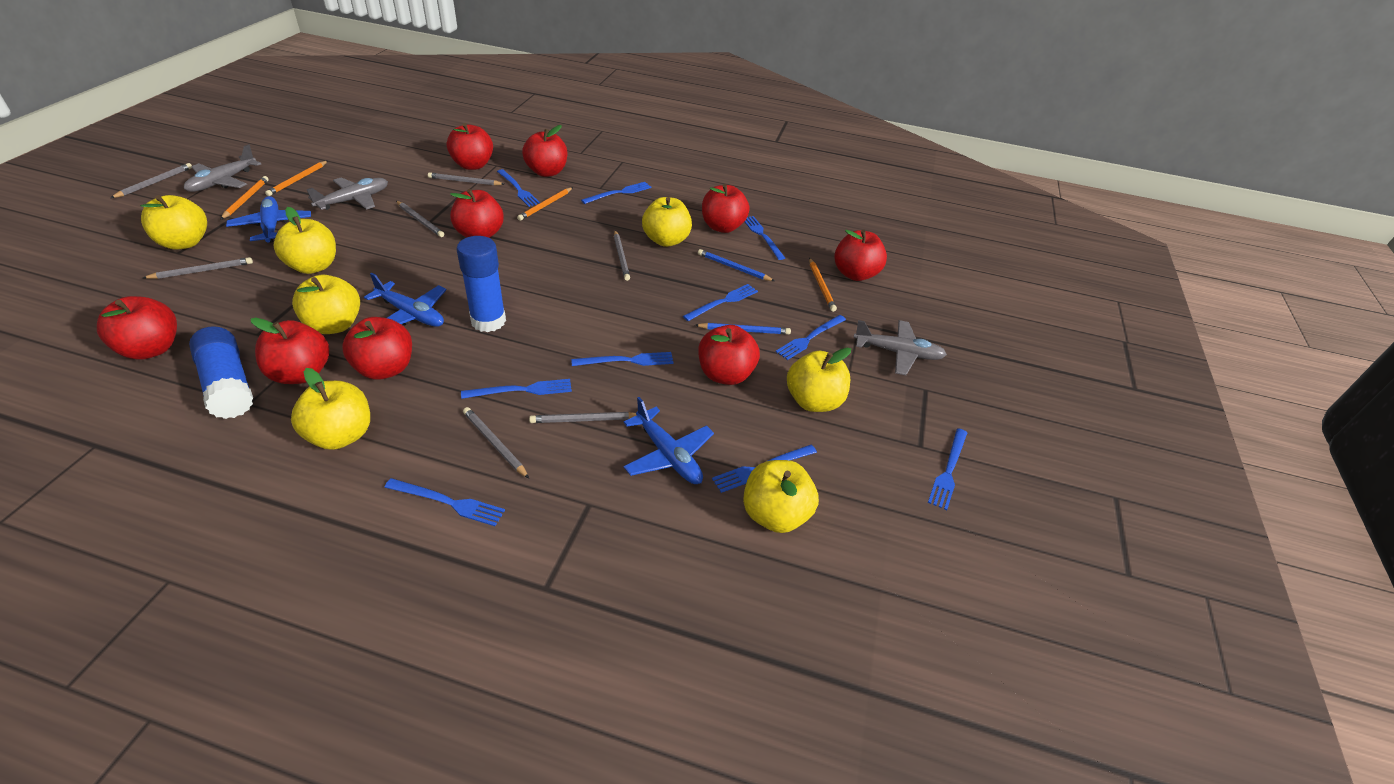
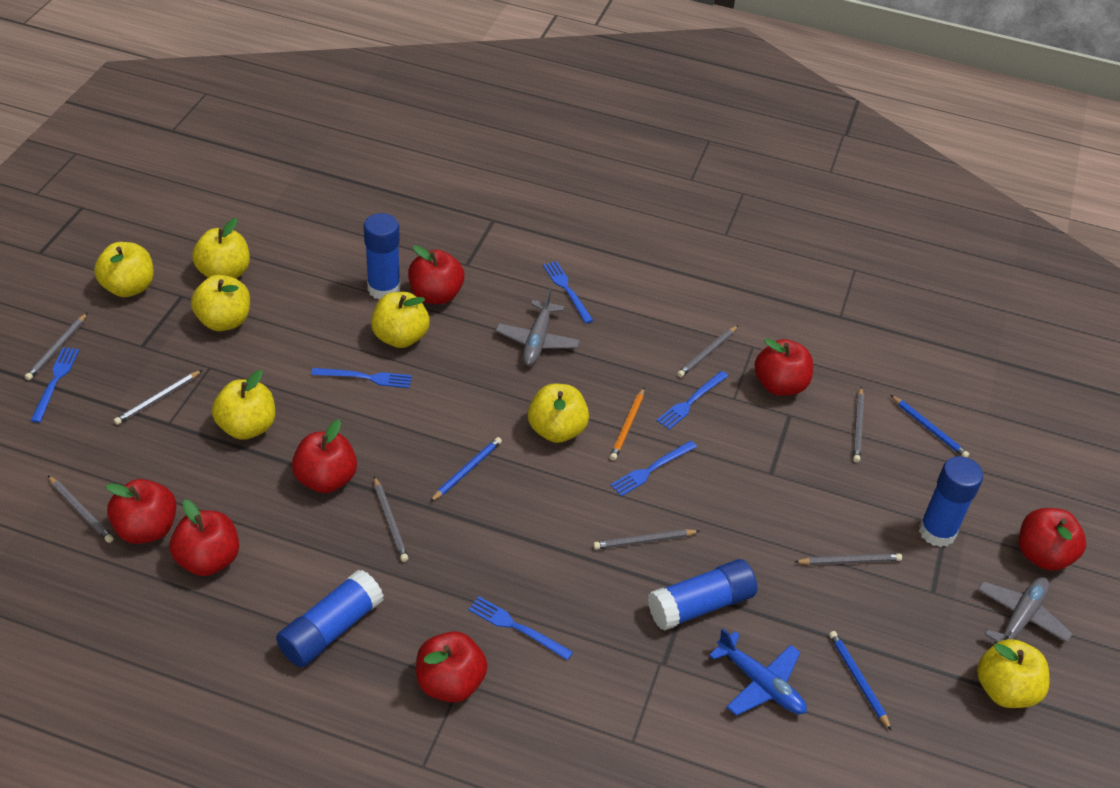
blue fork: [384,478,505,526] [461,379,572,399] [497,169,540,207] [571,352,674,366] [581,182,651,204] [683,284,758,321] [712,445,817,493] [744,216,785,260] [776,315,846,360] [928,428,967,510] = 10 -> [30,347,79,423] [311,368,412,388] [468,596,573,660] [543,261,593,323] [610,441,697,496] [656,371,728,430] = 6
blue glue stick: [189,326,253,419] [457,236,506,332] = 2 -> [276,569,384,667] [364,213,400,300] [648,559,757,631] [919,456,983,547] = 4
blue pencil: [695,323,791,335] [698,249,774,281] = 2 -> [430,437,502,502] [829,631,892,731] [891,395,969,457] = 3
blue plane: [226,196,311,243] [364,273,446,327] [624,397,714,484] = 3 -> [709,628,807,716] = 1
grey pencil: [111,163,192,198] [143,257,253,279] [396,201,444,237] [428,172,504,186] [463,407,529,478] [529,412,636,423] [614,230,630,281] = 7 -> [25,313,87,380] [48,476,114,543] [114,370,202,425] [374,476,408,562] [593,529,699,549] [677,326,738,377] [795,553,902,565] [853,387,864,462] = 8
grey plane: [184,144,261,192] [307,178,388,210] [853,320,947,375] = 3 -> [496,288,580,366] [978,577,1072,643] = 2
orange pencil: [220,176,269,220] [265,161,328,196] [517,187,573,221] [809,258,837,312] = 4 -> [610,388,644,461] = 1
red apple: [97,296,177,360] [251,318,329,384] [342,317,412,380] [447,123,493,170] [450,189,504,238] [522,125,567,177] [698,325,760,385] [702,184,750,233] [834,230,887,281] = 9 -> [106,479,177,544] [170,499,239,576] [292,420,357,493] [408,245,465,304] [416,631,488,703] [755,339,813,396] [1019,508,1086,571] = 7

